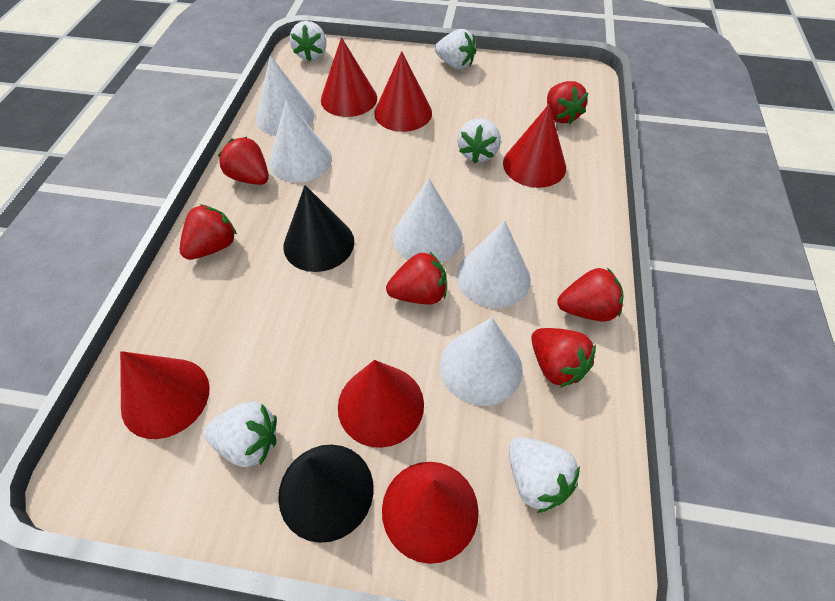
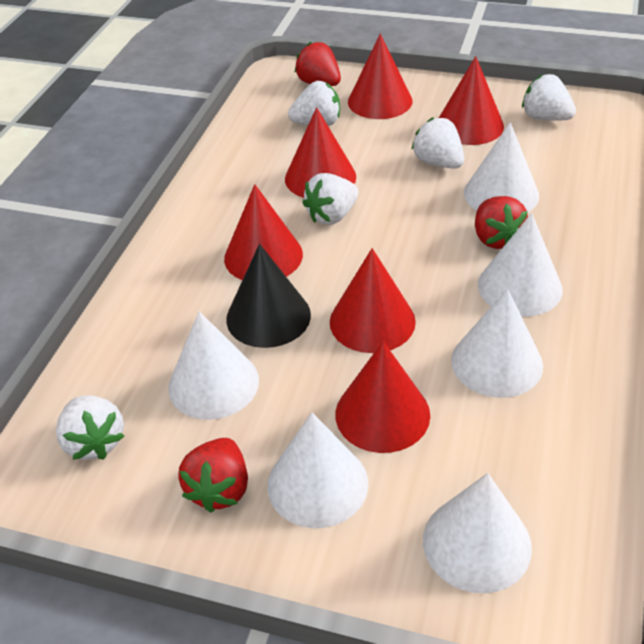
black cone: [278,445,374,543] [283,185,354,272] = 2 -> [226,244,311,348] = 1
red strawberry: [180,204,237,260] [218,137,269,185] [386,252,447,305] [531,328,596,387] [547,81,588,124] [558,268,623,322] = 6 -> [178,438,248,513] [294,42,341,86] [475,196,528,249] = 3
white cone: [256,55,315,136] [269,99,332,183] [393,178,463,263] [440,318,523,406] [456,221,531,308] = 5 -> [168,311,259,420] [267,412,368,528] [423,473,532,594] [451,289,543,398] [464,122,539,213] [478,213,563,317] = 6

